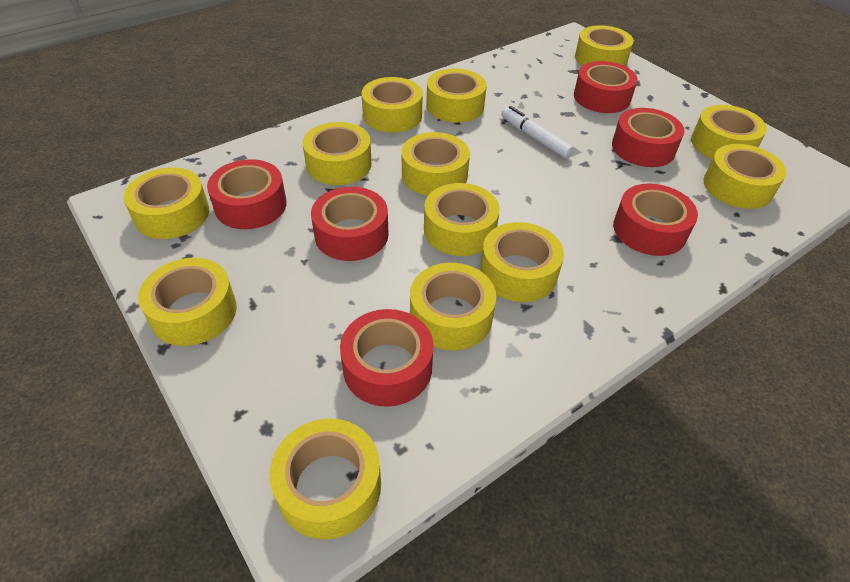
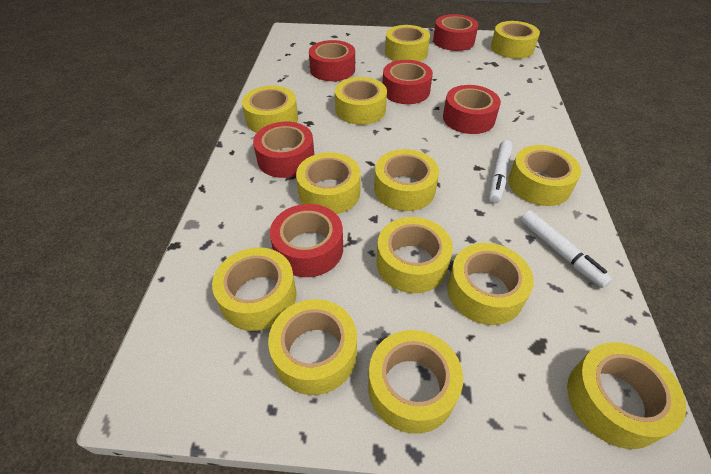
white marker: [501,106,574,159] = 1 -> [489,140,513,203] [521,210,612,288] = 2

